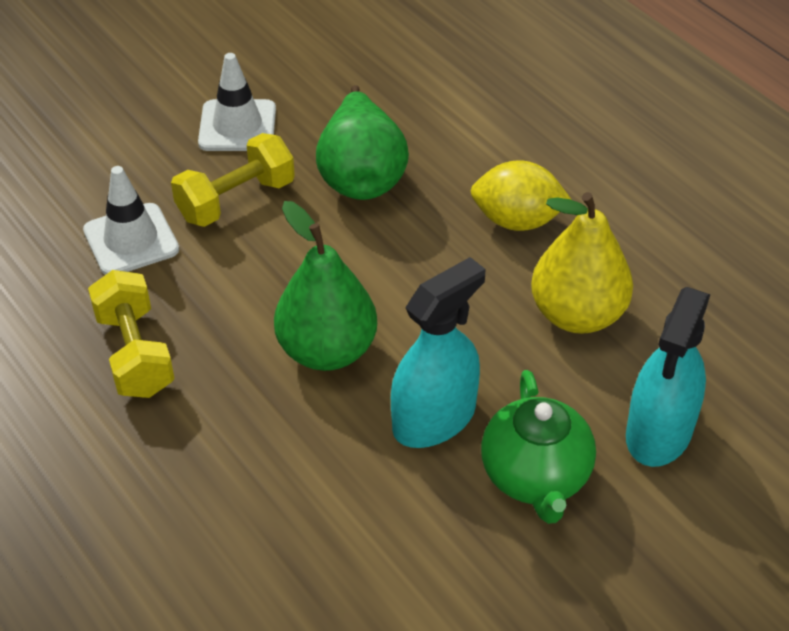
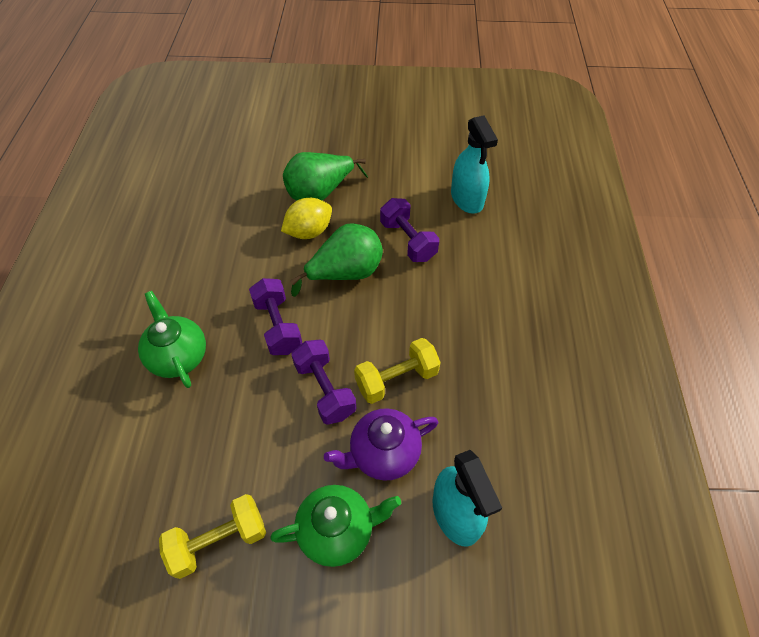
green teapot: [481,370,596,524] = 1 -> [138,291,206,388] [270,485,401,567] = 2
purple dumbbell: none = 0 -> [249,278,302,355] [291,340,356,425] [380,198,439,262] = 3
purple teapot: none = 0 -> [324,408,438,481] = 1
white traffic cone: [83,166,179,275] [198,53,276,151] = 2 -> none = 0
yellow pear: [531,192,633,334] = 1 -> none = 0

